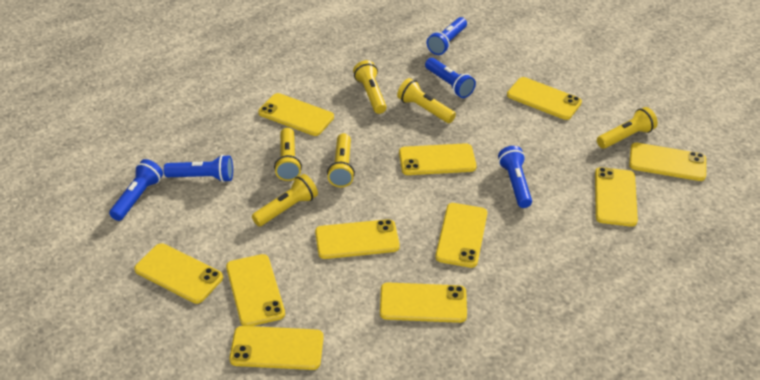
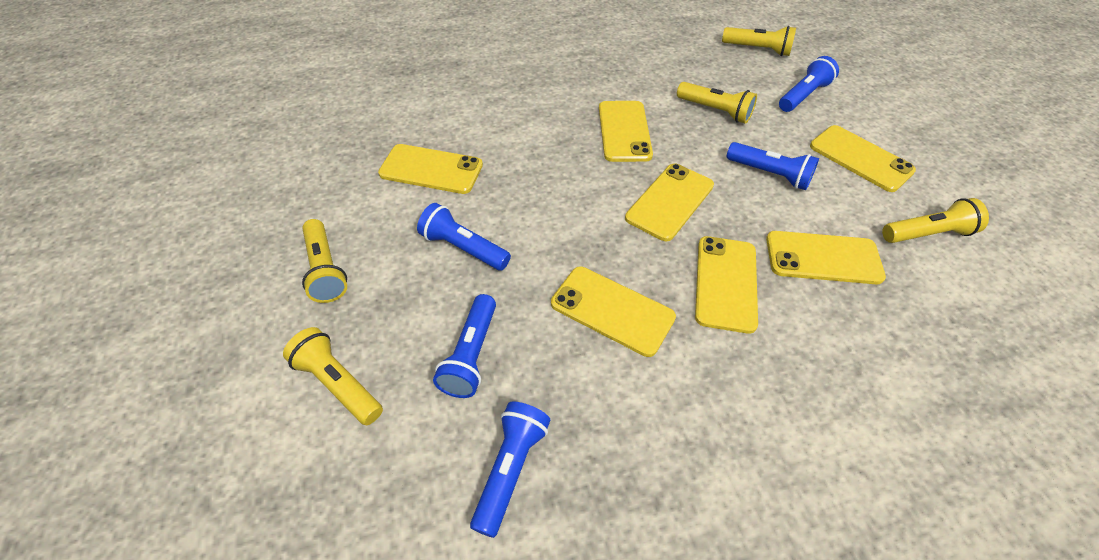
yellow flashlight: [252,174,318,226] [274,128,302,181] [327,133,355,187] [353,60,387,114] [397,78,456,123] [597,107,658,149] = 6 -> [283,327,383,425] [302,219,347,303] [677,82,757,124] [722,26,796,56] [882,198,989,243] = 5
yellow phone: [134,243,223,304] [226,254,285,326] [229,326,324,370] [258,93,334,136] [315,219,400,259] [380,283,467,323] [399,143,477,175] [435,203,487,268] [507,77,582,120] [595,167,638,227] [629,143,706,181] = 11 -> [378,144,483,194] [551,266,676,357] [599,101,653,162] [625,164,714,241] [695,236,758,334] [766,231,886,284] [810,125,916,192] = 7

